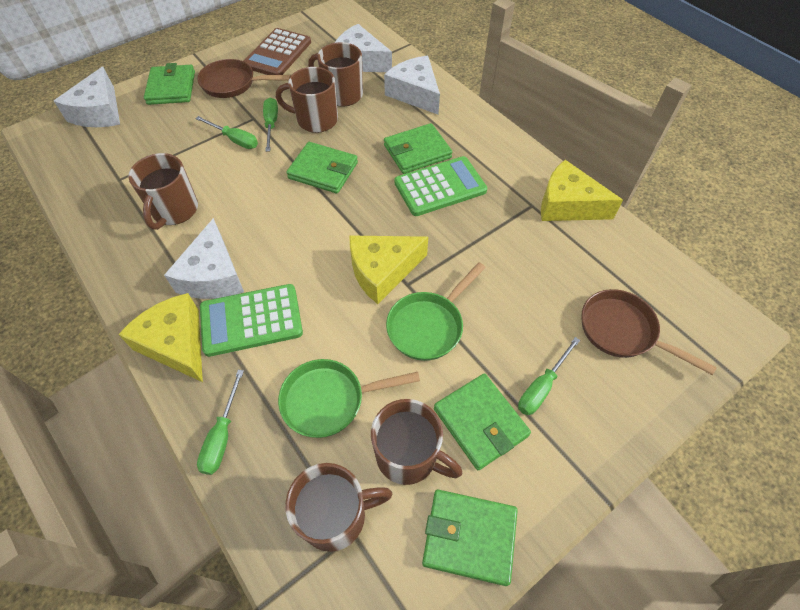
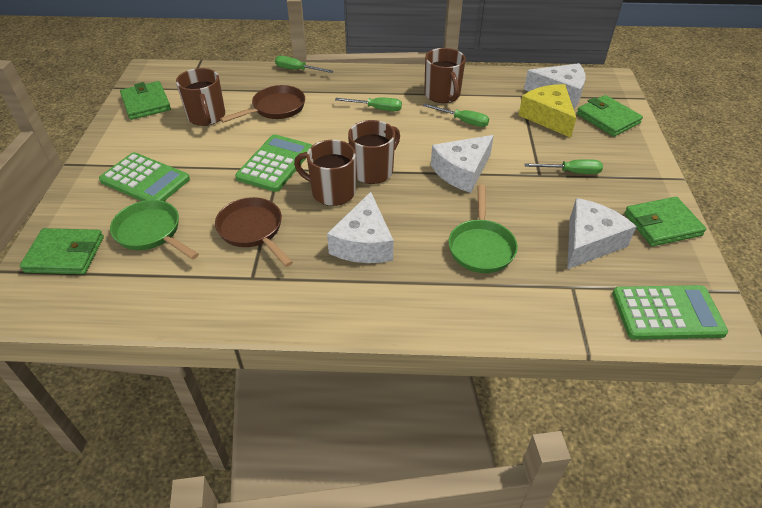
brown calculator: [244,28,311,75] = 1 -> none = 0
brown mug: [128,153,198,230] [276,67,338,133] [285,463,393,552] [308,42,363,107] [371,399,463,485] = 5 -> [176,68,225,126] [294,140,356,206] [348,120,400,184] [424,48,466,103] = 4
green calculator: [200,284,303,357] [394,156,487,216] = 2 -> [99,152,190,201] [235,134,312,192] [612,285,728,340] = 3
green wallet: [144,63,195,105] [286,142,358,194] [384,123,452,174] [422,490,518,586] [434,373,531,470] = 5 -> [20,228,104,274] [120,81,171,120] [577,95,643,137] [624,197,706,246] = 4
yellow cheese: [118,293,203,382] [350,235,428,304] [541,160,623,221] = 3 -> [518,84,576,138] = 1

